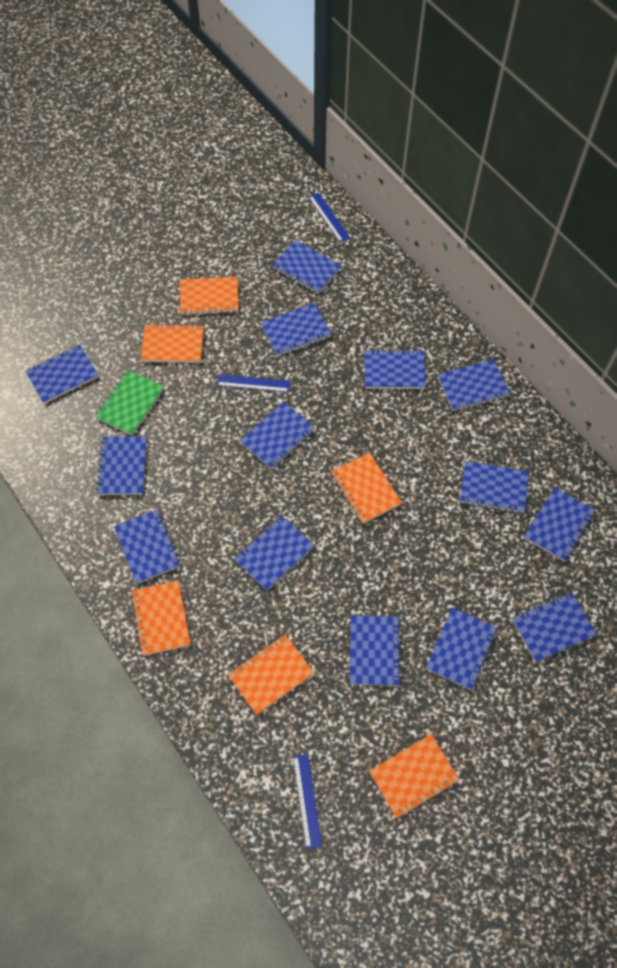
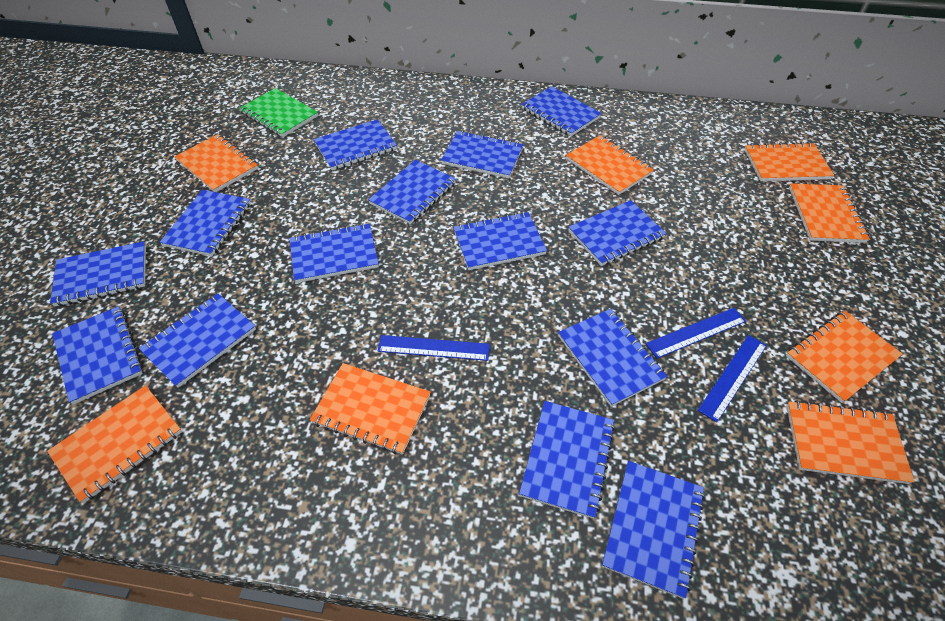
orange notebook: [131,580,191,656] [141,324,204,363] [180,277,239,315] [228,634,314,715] [331,452,402,524] [369,734,459,818] = 6 -> [47,385,182,503] [174,134,258,192] [310,363,431,455] [566,135,654,195] [744,142,834,181] [786,311,903,403] [786,401,914,484] [789,183,870,243] = 8

